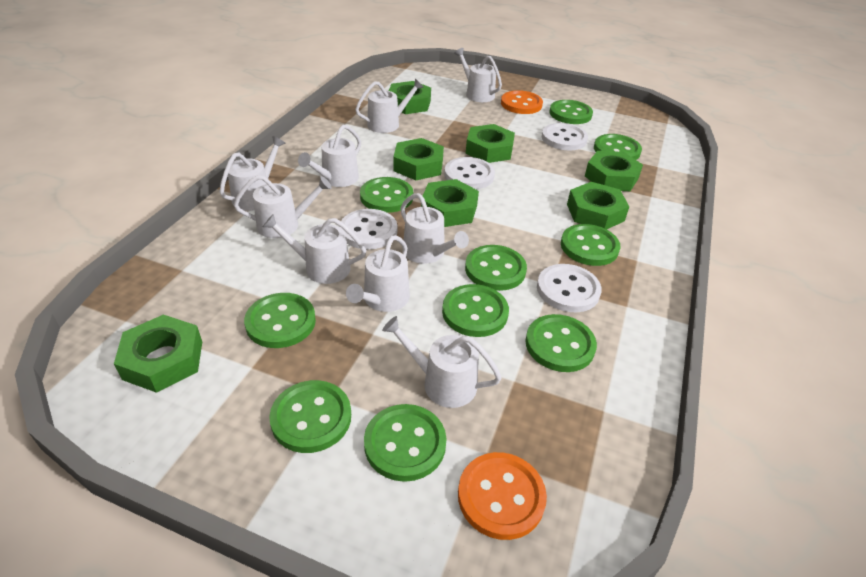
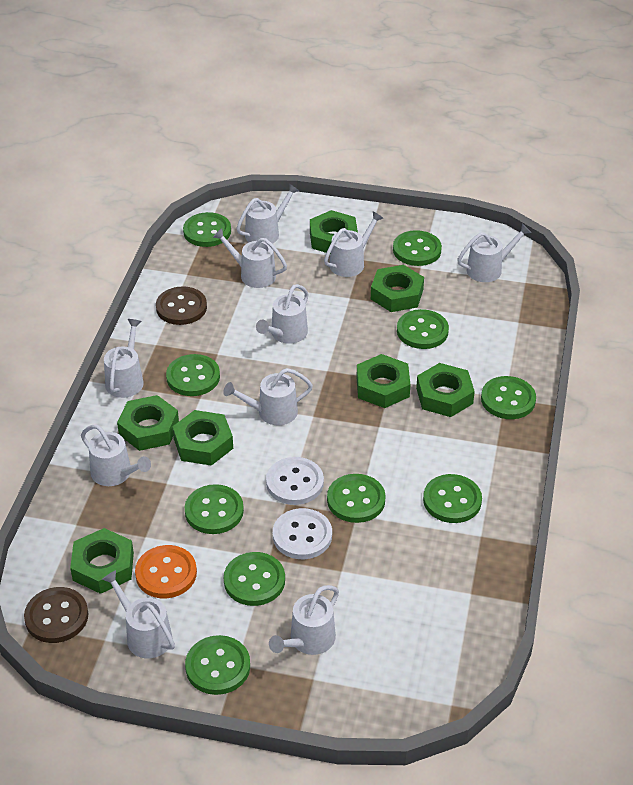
brown button: none = 0 -> [24,587,88,643] [156,286,207,325] = 2
orange button: [458,452,547,540] [501,90,543,114] = 2 -> [135,545,197,598] = 1
white button: [340,209,397,249] [444,157,495,189] [537,264,602,312] [542,123,588,150] = 4 -> [266,457,324,505] [273,508,332,559] = 2
white watering can: [220,136,285,211] [234,175,332,238] [263,214,366,284] [298,125,361,187] [346,235,410,312] [355,79,424,133] [382,316,502,408] [400,193,469,264] [454,48,502,102] = 9 -> [81,425,151,486] [102,570,175,658] [104,319,144,398] [213,228,287,288] [223,368,313,426] [236,183,299,244] [256,284,308,344] [269,585,339,655] [324,211,383,277] [457,224,531,282] = 10

